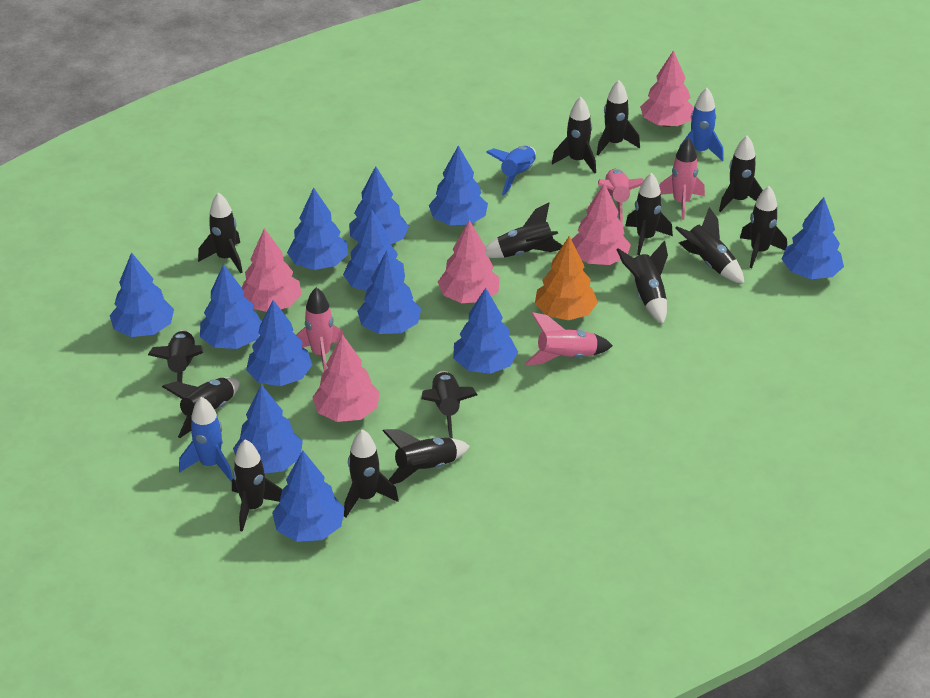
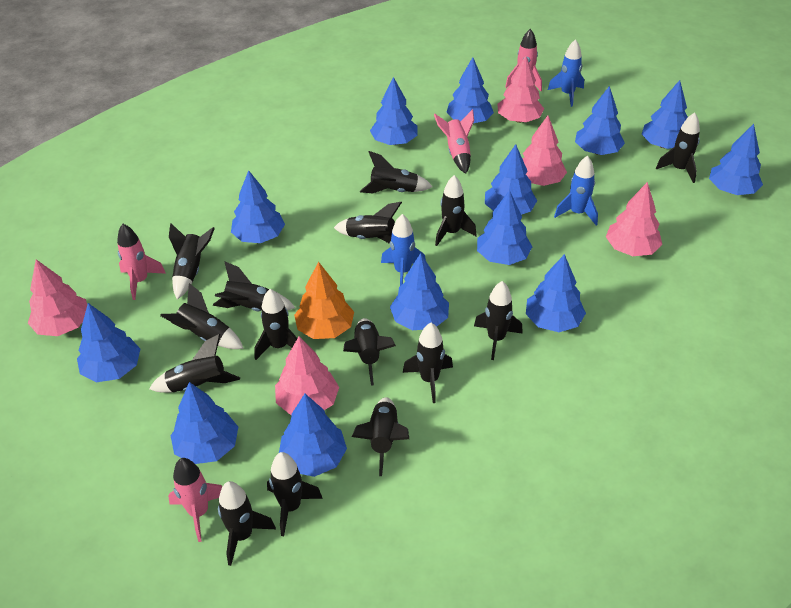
blue tree: [110,252,174,337] [200,264,262,349] [233,384,303,473] [246,300,312,386] [272,450,345,542] [287,188,348,270] [343,210,405,291] [349,166,409,244] [357,251,421,334] [429,146,488,225] [453,288,518,374] [782,197,844,279] = 12 -> [77,303,140,382] [171,382,238,464] [231,170,285,243] [279,394,347,477] [370,77,418,145] [390,253,449,330] [447,57,494,123] [477,190,532,265] [485,144,537,215] [526,254,586,332] [575,86,625,155] [642,80,688,149] [709,124,763,195] = 13

